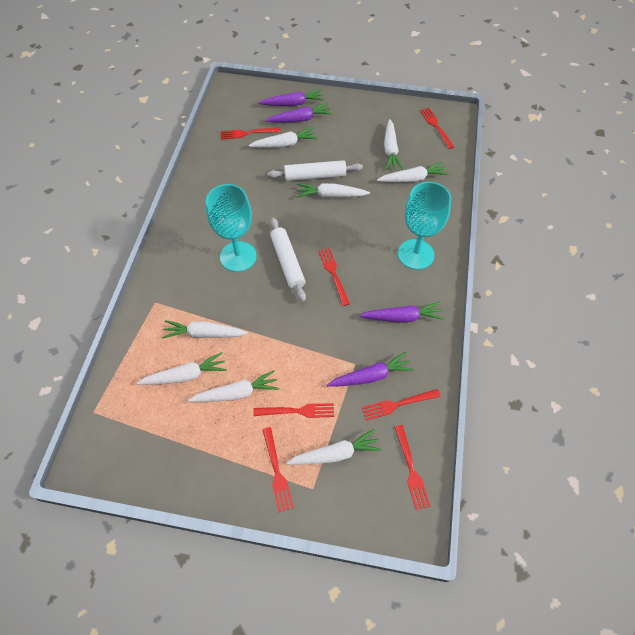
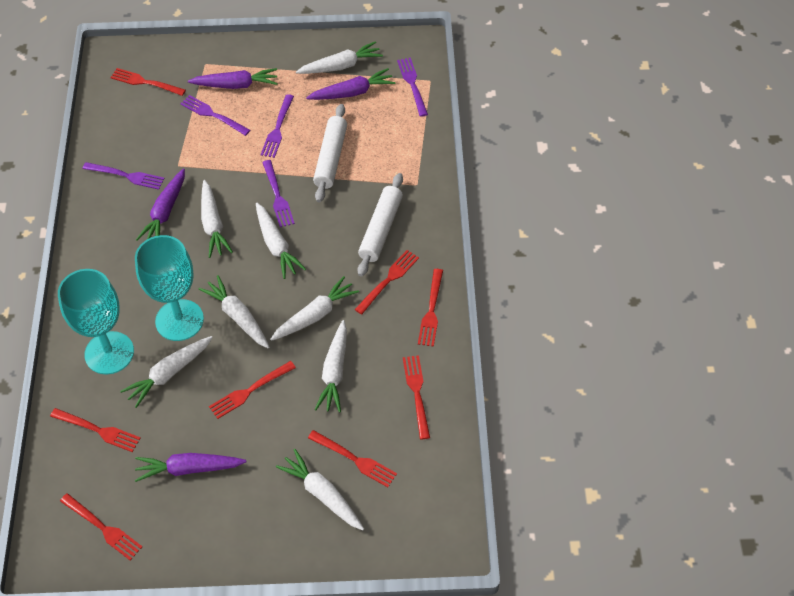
purple fork: none = 0 -> [83,162,165,190] [181,95,250,136] [261,94,294,158] [262,160,295,227] [397,57,428,117] = 5
red fork: [221,128,281,140] [253,403,334,418] [262,427,293,512] [318,248,350,306] [362,389,441,421] [394,425,431,510] [420,108,454,149] = 7 -> [50,408,141,452] [60,493,142,560] [110,68,186,96] [209,361,296,419] [308,430,397,487] [354,250,419,315] [403,355,430,439] [418,269,443,347] = 8

